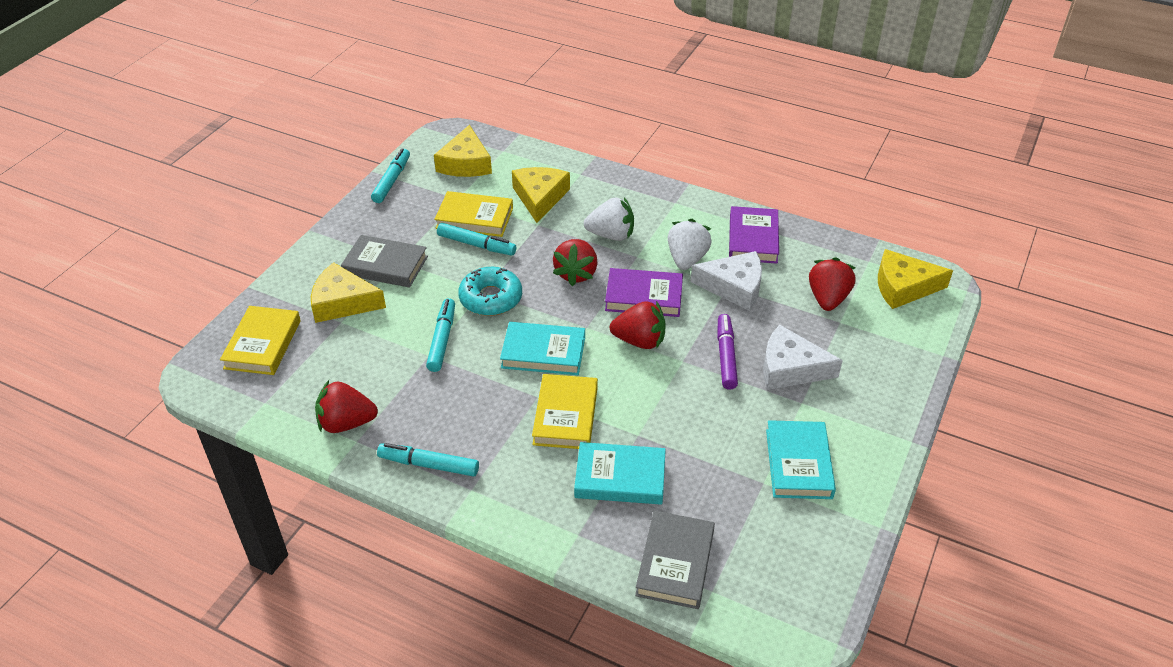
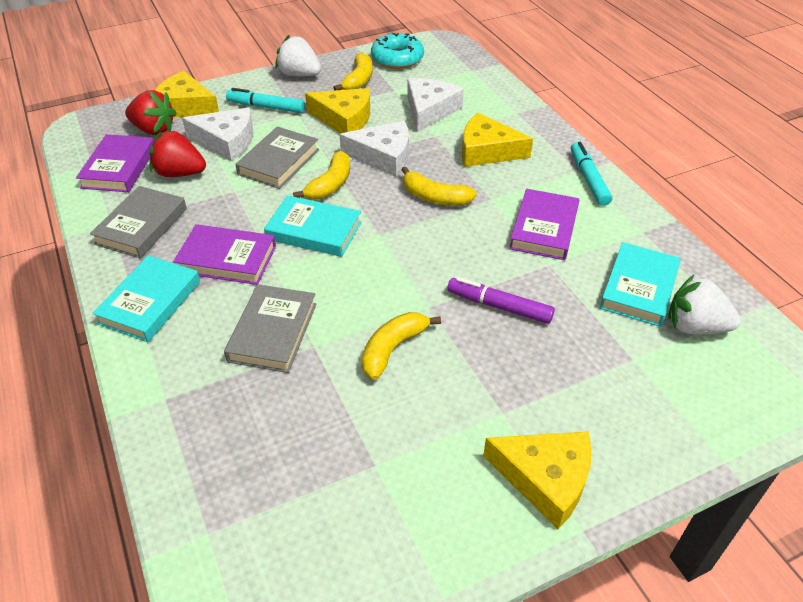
grey book: [341,235,428,288] [635,510,715,609] = 2 -> [90,186,187,259] [224,284,316,373] [236,127,319,189] = 3
purple book: [605,268,683,317] [729,206,779,264] = 2 -> [76,134,154,192] [173,224,276,285] [509,189,579,260] = 3
red strawberry: [315,380,378,433] [553,239,598,286] [610,301,666,349] [809,257,856,311] = 4 -> [125,90,177,135] [150,129,206,177] = 2
turquoise marker: [371,148,410,203] [377,443,479,477] [426,298,455,372] [437,223,516,256] = 4 -> [226,88,305,113] [571,142,612,206] = 2
white cheese: [691,251,762,311] [763,325,843,390] = 2 -> [182,107,253,162] [339,121,409,177] [408,78,464,132] = 3
yellow banana: none = 0 -> [293,151,350,200] [333,52,372,90] [362,312,441,380] [402,167,477,206] = 4
yellow book: [220,306,301,375] [434,191,513,237] [532,374,598,449] = 3 -> none = 0

